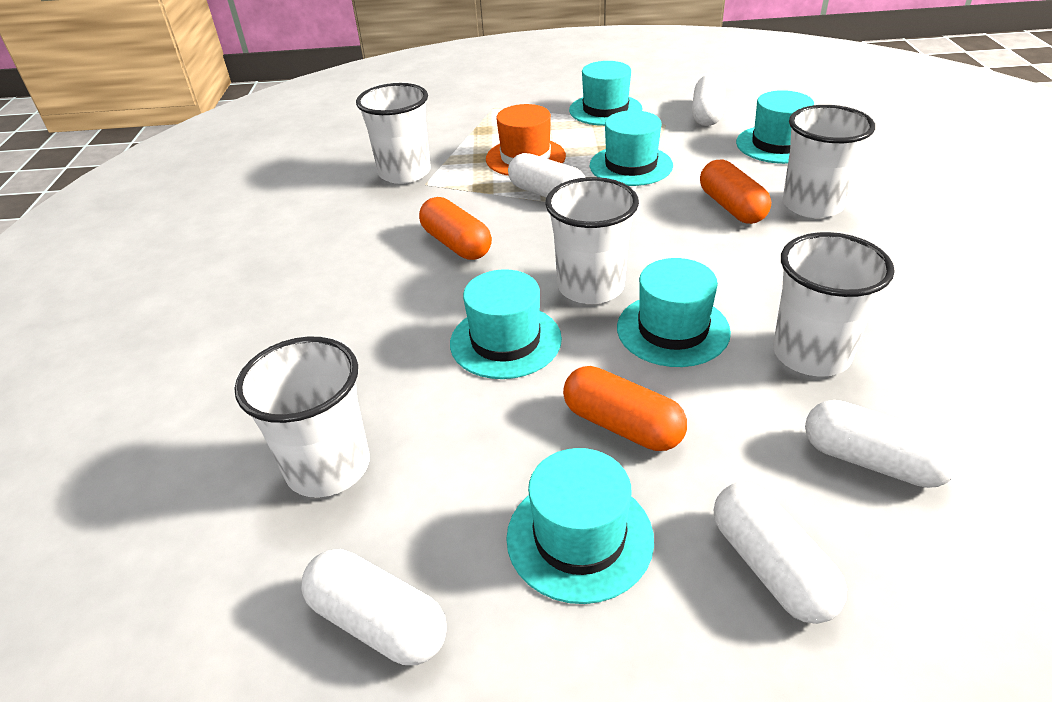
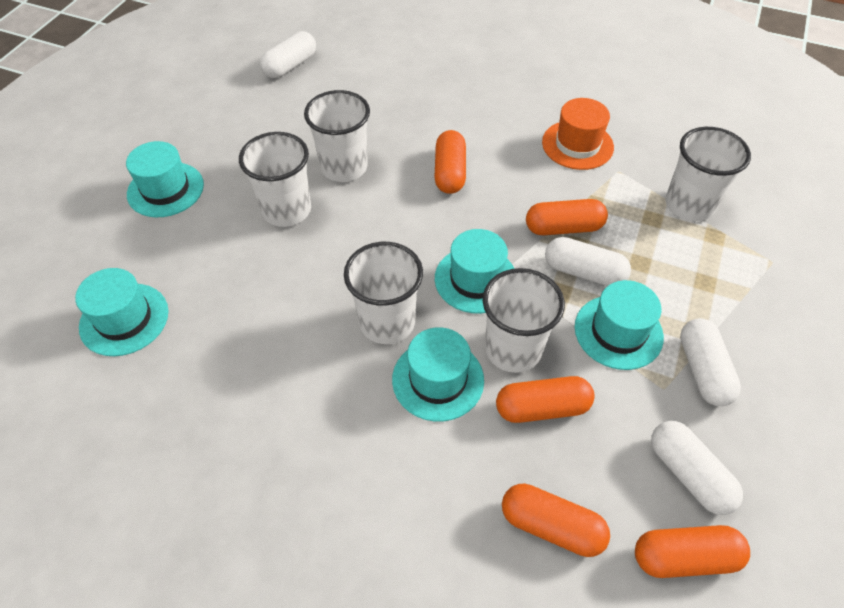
orange capsule: [419,197,492,260] [563,366,687,451] [700,159,771,224] = 3 -> [434,130,466,194] [496,376,595,423] [502,483,610,557] [526,199,608,235] [635,525,750,578] = 5
turquoise hat: [450,269,562,379] [506,448,654,604] [569,61,642,126] [590,110,673,186] [617,258,731,367] [736,90,814,164] = 6 -> [75,268,168,356] [126,141,204,217] [392,327,484,422] [435,229,515,314] [575,280,664,370] = 5
white capsule: [301,549,447,665] [508,153,585,197] [692,74,725,126] [714,482,847,624] [805,400,960,488] = 5 -> [260,31,316,78] [545,237,631,286] [651,421,743,515] [680,318,741,406] = 4

